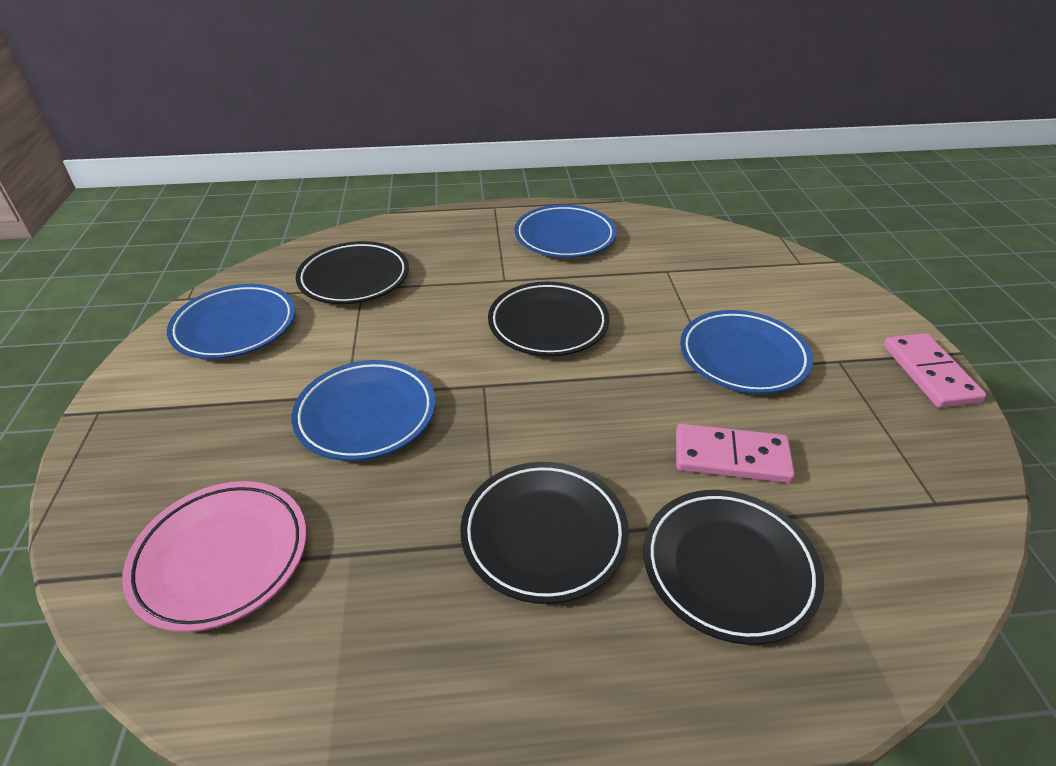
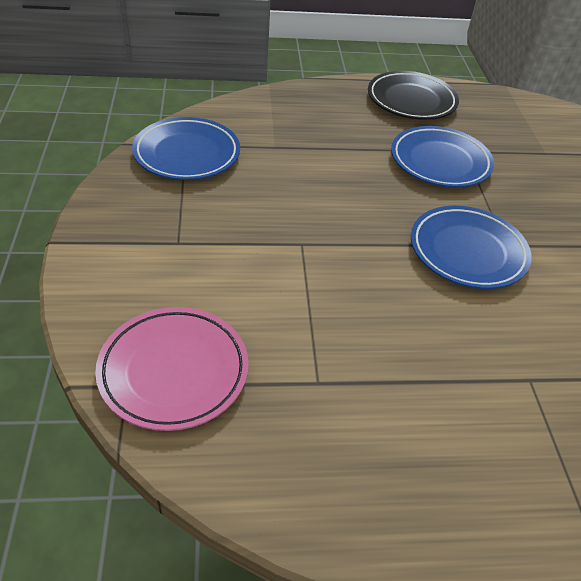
black plate: [295,241,409,304] [460,462,629,604] [488,282,610,356] [644,490,824,645] = 4 -> [368,71,459,120] = 1
blue plate: [167,284,295,359] [291,360,435,461] [514,205,617,258] [680,310,813,394] = 4 -> [132,117,240,180] [391,126,494,188] [411,206,532,289] = 3
pink domino: [676,424,795,483] [883,333,986,408] = 2 -> none = 0

